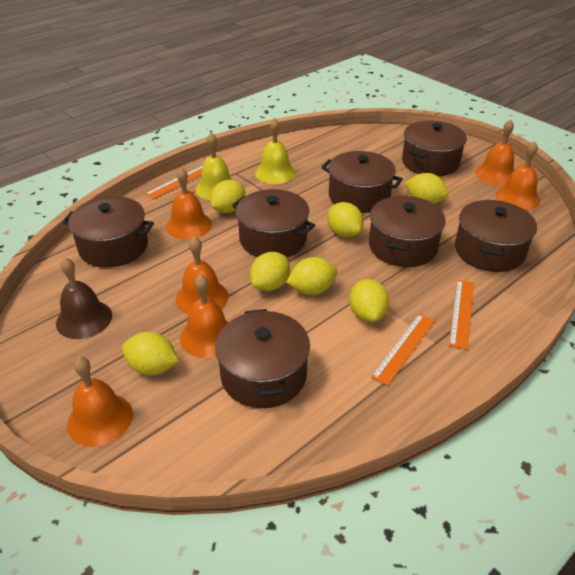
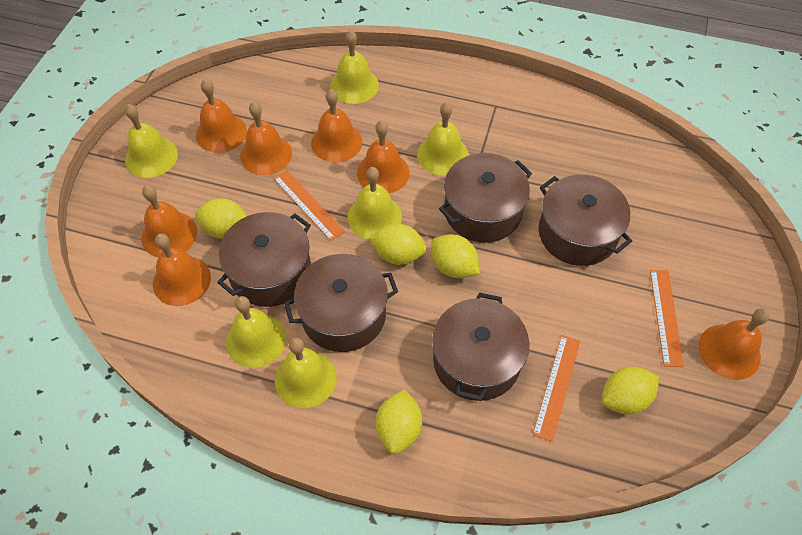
brown bell: [56,257,112,339] = 1 -> none = 0
brown pot: [62,196,154,268] [215,309,310,408] [232,189,315,257] [321,151,403,213] [369,196,446,267] [402,121,467,177] [455,200,537,272] = 7 -> [217,212,311,307] [284,254,398,352] [432,292,529,401] [439,153,532,243] [539,174,632,266] = 5
orange bell: [67,356,133,447] [166,167,212,239] [176,236,229,314] [180,274,229,358] [475,119,514,186] [495,141,540,210] = 6 -> [141,185,197,257] [153,234,211,306] [196,79,247,153] [240,102,292,175] [311,89,362,163] [357,121,410,193] [699,308,770,380] = 7
yellow bell: [195,132,232,200] [255,118,296,184] = 2 -> [125,104,178,178] [226,296,287,368] [275,337,337,408] [330,30,379,104] [347,167,402,239] [417,102,469,176] = 6
yellow lemon: [122,332,179,375] [210,180,245,213] [250,252,290,291] [286,257,338,295] [327,202,364,237] [349,279,389,322] [405,173,449,204] = 7 -> [195,198,247,239] [369,224,427,265] [375,389,422,454] [431,234,480,278] [602,367,659,415] = 5

